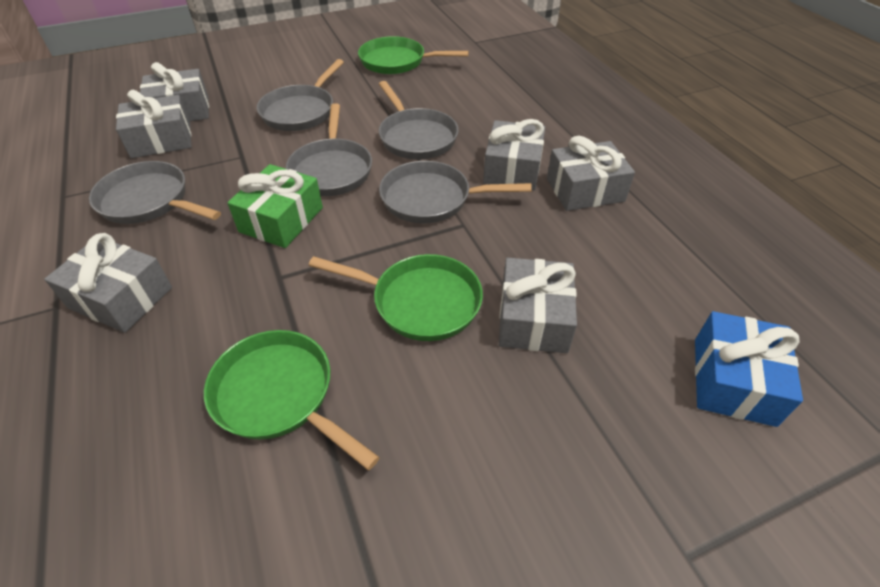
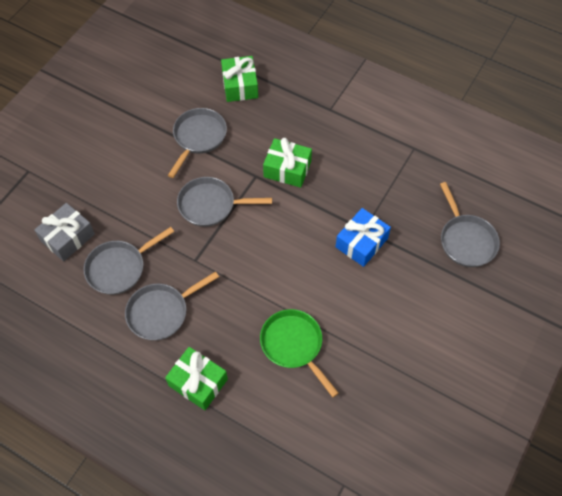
green gift: [227,164,323,248] = 1 -> [165,347,228,410] [221,56,258,102] [263,138,312,188] = 3
green pan: [204,330,380,470] [309,254,483,341] [358,36,469,74] = 3 -> [260,309,339,397] = 1
grey gift: [44,233,172,333] [116,90,191,158] [140,62,209,121] [483,119,545,190] [499,258,577,353] [547,136,635,211] = 6 -> [34,203,95,261] = 1

